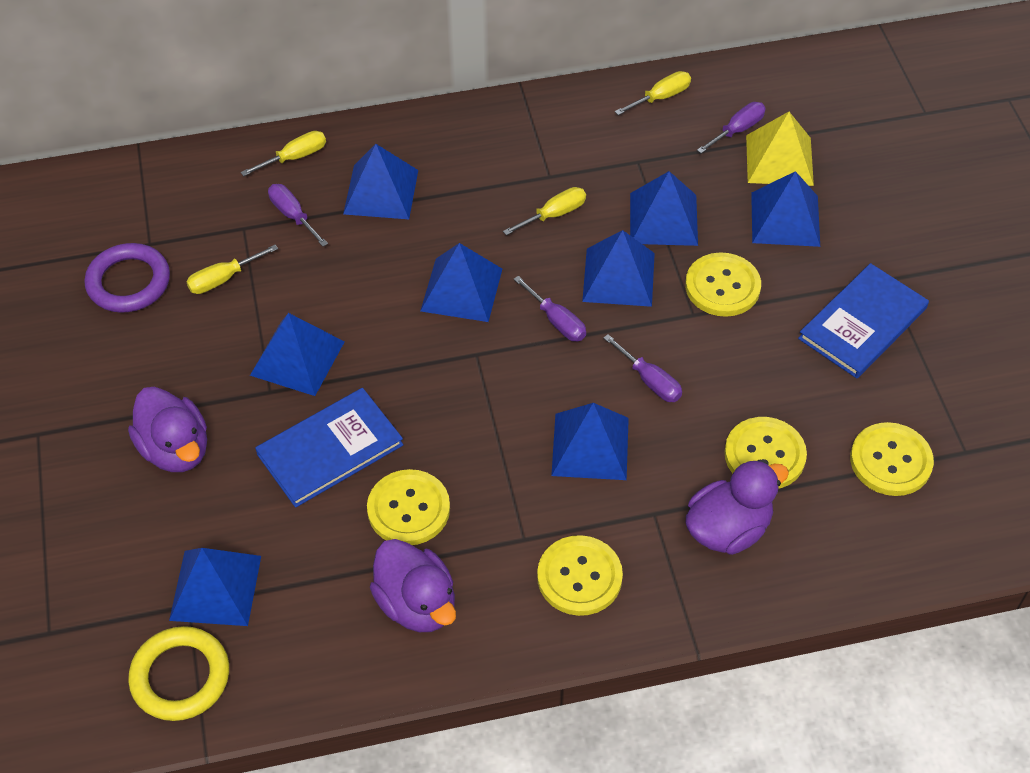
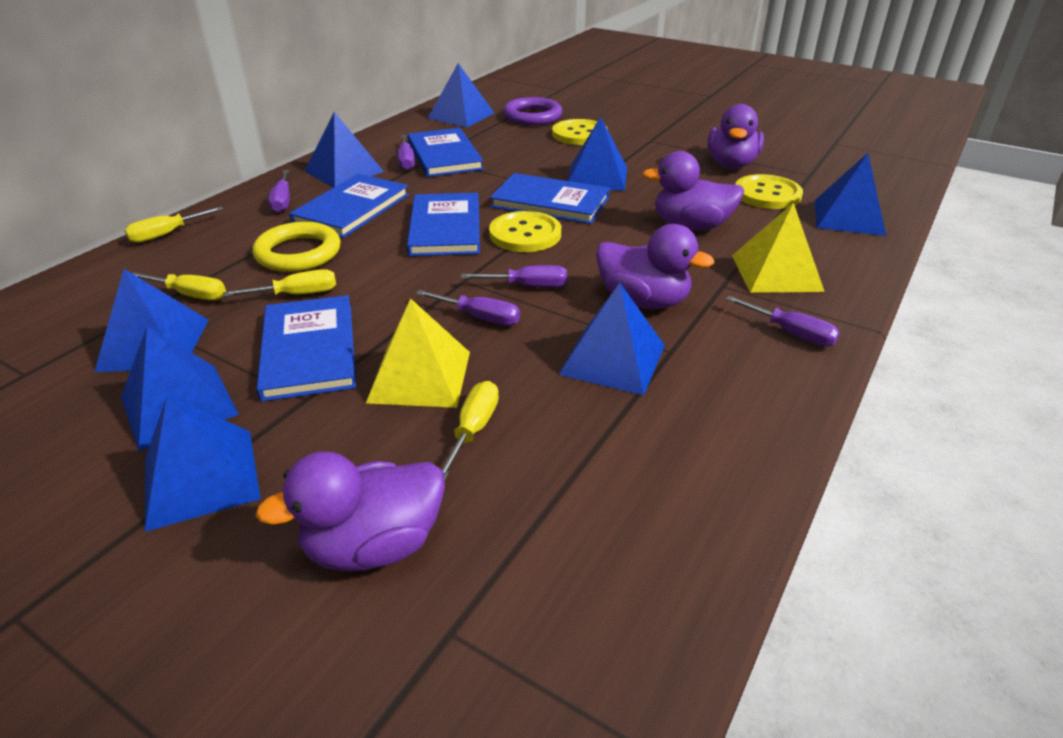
blue book: [255,388,404,508] [798,263,929,378] = 2 -> [256,295,356,402] [289,174,409,238] [407,193,480,256] [408,128,484,177] [490,173,610,224] = 5
purple duck: [128,387,207,472] [370,539,456,632] [686,460,789,555] = 3 -> [256,452,445,571] [596,224,714,309] [642,151,744,231] [708,104,764,168] = 4
purple screwdriver: [268,184,328,247] [513,276,586,341] [603,334,682,402] [697,102,766,153] = 4 -> [268,170,290,212] [398,135,415,170] [416,290,520,326] [461,265,568,287] [726,296,840,347] = 5
yellow button: [367,469,450,545] [537,535,623,616] [685,252,761,317] [724,417,807,489] [850,422,934,496] = 5 -> [489,211,561,252] [552,119,608,145] [735,174,803,209] = 3
yellow pyramid: [746,112,814,186] = 1 -> [366,298,470,408] [732,203,825,293] = 2

